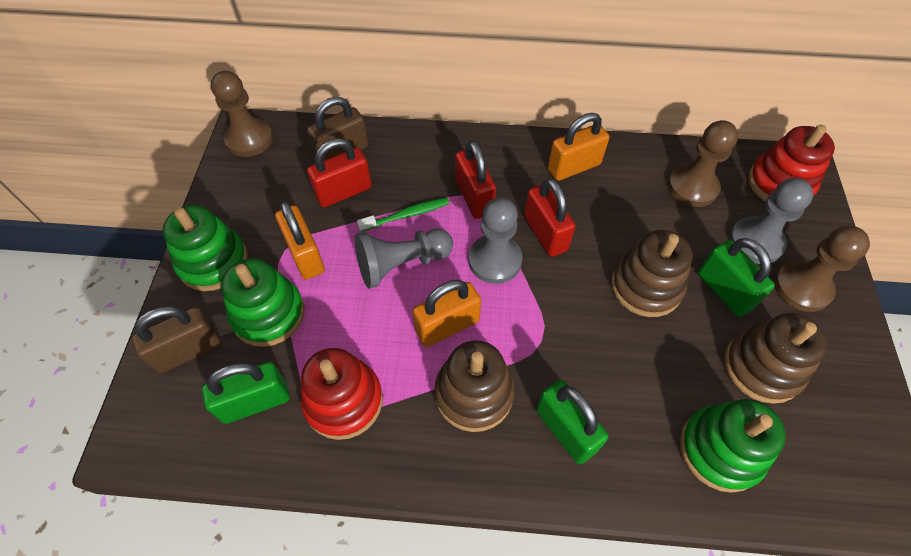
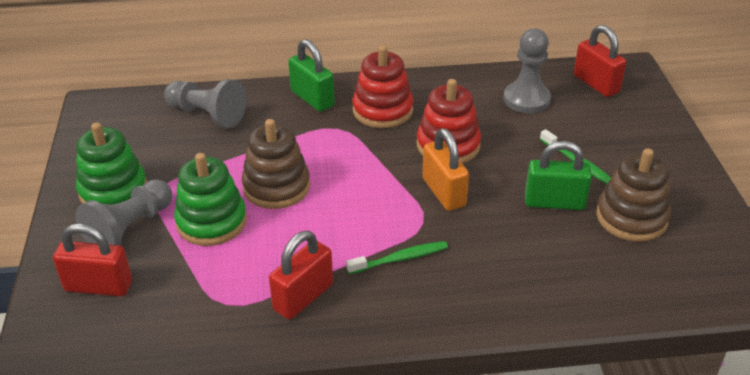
brown padlock: [132,306,221,373] [307,97,368,160] = 2 -> none = 0
brown pawn: [211,71,273,157] [668,120,738,207] [774,226,870,312] = 3 -> none = 0
brown stacking toy: [435,340,515,432] [611,230,693,317] [724,313,828,404] = 3 -> [242,119,310,209] [596,148,671,242] = 2
green padlock: [202,362,290,424] [536,380,609,464] [698,238,775,317] = 3 -> [288,39,335,112] [525,141,592,210] = 2
green stacking toy: [163,205,248,291] [221,258,305,347] [680,399,786,493] = 3 -> [76,122,147,205] [174,153,247,246] = 2
green toothbrush: [357,197,450,232] = 1 -> [346,241,448,274] [540,129,611,184] = 2
orange padlock: [275,201,325,280] [413,280,481,347] [548,113,610,181] = 3 -> [422,128,469,211] = 1

